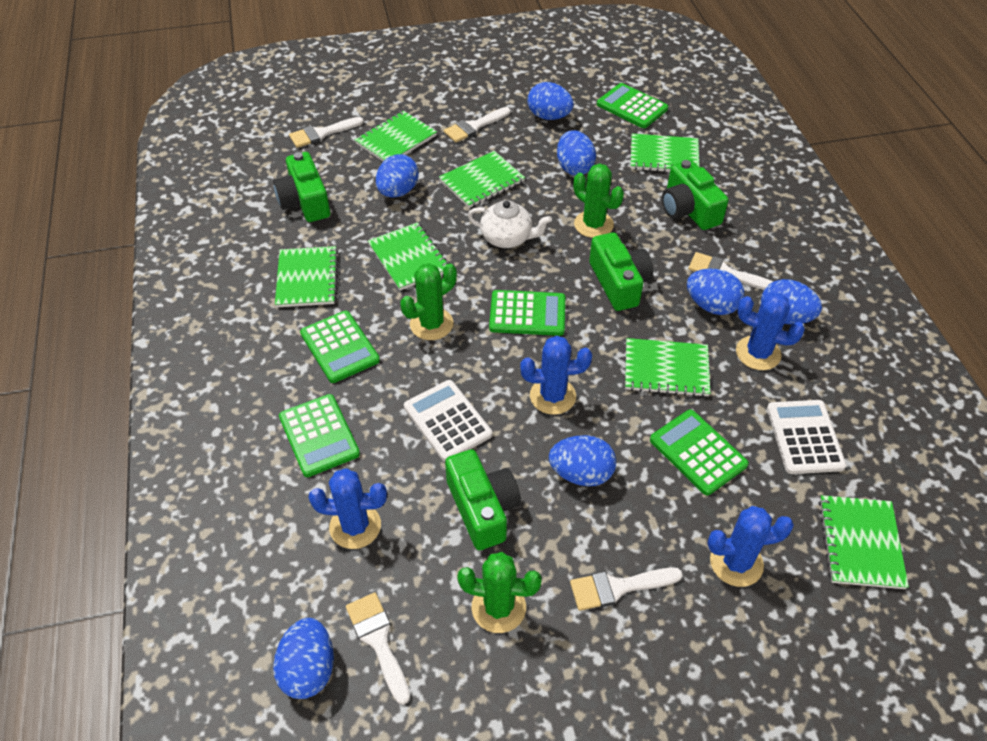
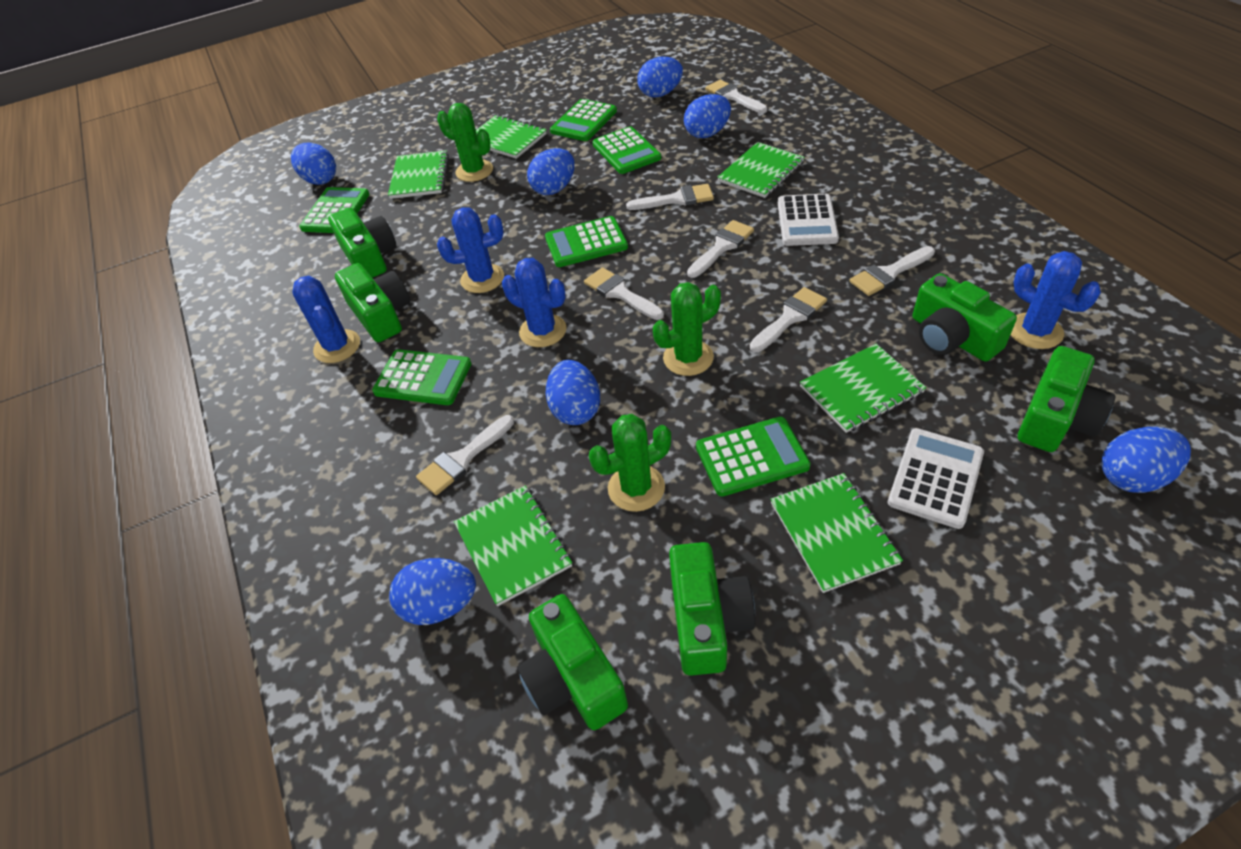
green calculator: [279,394,360,477] [300,311,380,383] [489,290,565,336] [597,83,668,128] [650,410,749,495] = 5 -> [299,187,370,233] [372,349,472,405] [545,216,628,267] [550,99,617,141] [592,126,661,174] [696,416,811,496] = 6
green camera: [273,152,330,222] [445,449,521,550] [589,232,653,311] [662,159,729,230] = 4 -> [328,208,396,278] [335,263,410,342] [517,594,628,730] [669,542,755,676] [913,273,1017,362] [1018,346,1115,452] = 6
green notebook: [275,246,338,307] [355,111,437,161] [368,222,449,291] [439,151,525,208] [625,338,710,397] [631,134,700,172] [819,495,909,589] = 7 -> [388,150,449,199] [454,485,572,606] [476,115,547,159] [717,142,805,198] [771,473,903,593] [800,344,926,433] = 6
white brush: [289,117,364,148] [346,592,410,705] [444,107,510,143] [570,567,683,611] [688,252,773,290] = 5 -> [416,415,514,495] [584,267,664,320] [626,184,714,210] [687,220,754,278] [705,80,767,113] [750,287,827,352] [849,246,935,296] = 7
white teapot: [468,200,552,248] = 1 -> none = 0

